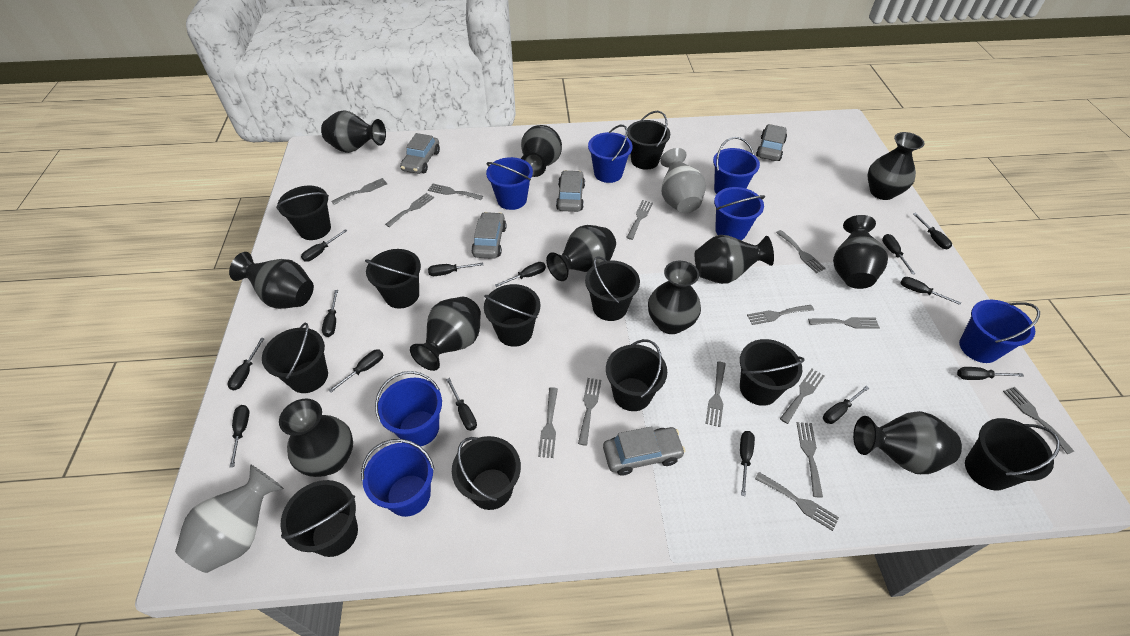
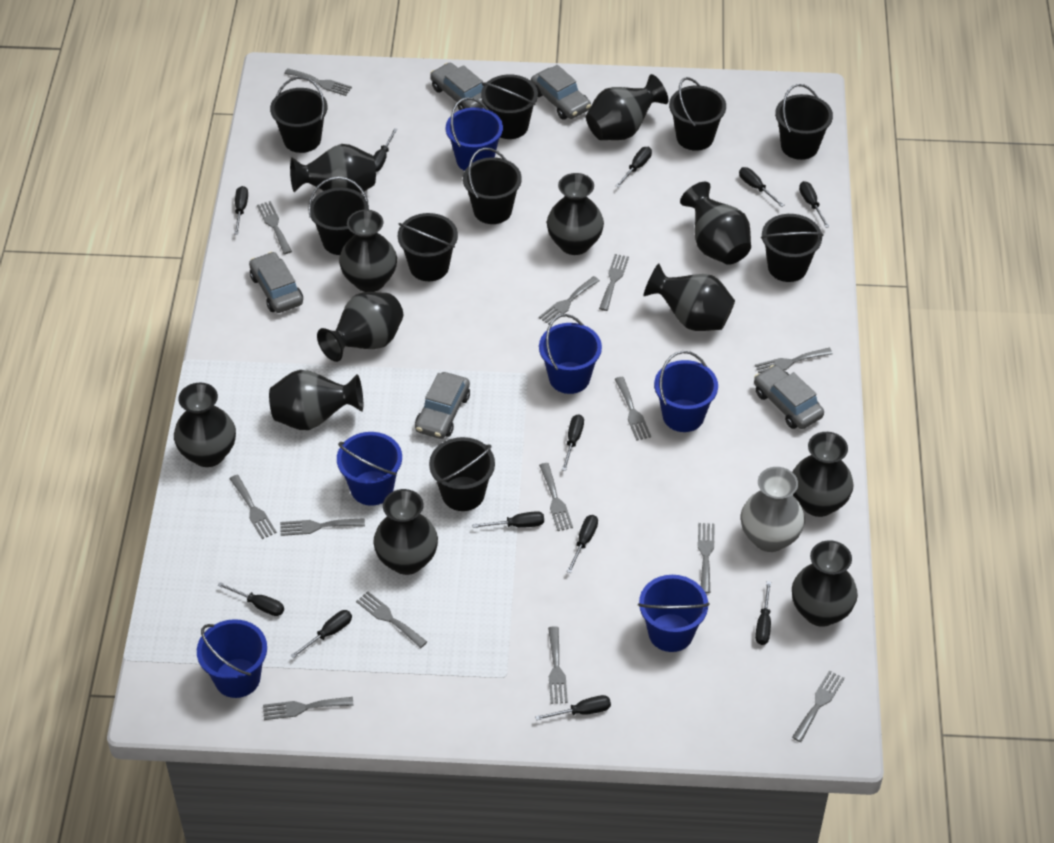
black bucket: [262,323,328,393] [276,185,331,240] [281,480,358,557] [365,249,421,309] [452,436,521,510] [484,284,540,347] [585,256,640,321] [606,339,667,411] [627,111,670,170] [740,339,805,406] [965,418,1060,491] = 11 -> [270,77,327,153] [308,177,369,255] [398,213,458,281] [429,437,495,511] [463,148,522,224] [481,74,538,139] [669,77,726,151] [761,214,823,282] [775,84,833,160] = 9
black screwdriver: [227,338,265,391] [230,405,250,467] [301,229,347,262] [322,290,338,337] [329,349,383,393] [428,263,483,276] [446,378,477,431] [495,262,546,287] [740,431,755,496] [823,386,869,424] [882,234,915,274] [900,277,961,305] [913,213,952,250] [957,367,1024,380] = 14 -> [217,582,284,616] [234,186,248,235] [291,610,352,658] [373,128,398,172] [472,511,544,528] [535,695,611,721] [562,414,584,471] [567,515,598,573] [616,147,652,188] [739,167,784,207] [755,581,771,645] [799,181,830,228] = 12
black vase: [229,252,314,309] [279,399,353,477] [321,110,386,153] [410,297,481,371] [521,125,562,177] [546,225,616,281] [648,261,701,334] [695,235,774,284] [833,215,888,289] [853,411,962,474] [867,132,925,200] = 11 -> [174,383,236,467] [269,370,363,430] [290,144,376,194] [317,292,403,362] [339,210,397,292] [373,489,438,575] [547,173,604,255] [586,74,668,140] [643,263,735,331] [680,182,751,265] [792,540,858,627] [793,432,854,517] = 12
blue bucket: [361,439,435,517] [375,371,442,446] [486,157,533,210] [588,125,633,183] [713,137,760,194] [714,187,765,240] [959,300,1040,363] = 7 -> [197,619,267,698] [337,432,402,506] [446,97,503,171] [539,314,602,394] [638,575,710,652] [654,351,718,432] = 6
grey vase: [175,464,284,573] [660,148,706,213] = 2 -> [741,467,805,552] = 1

